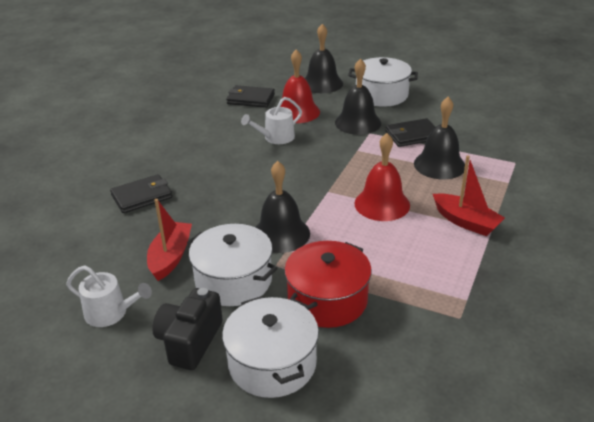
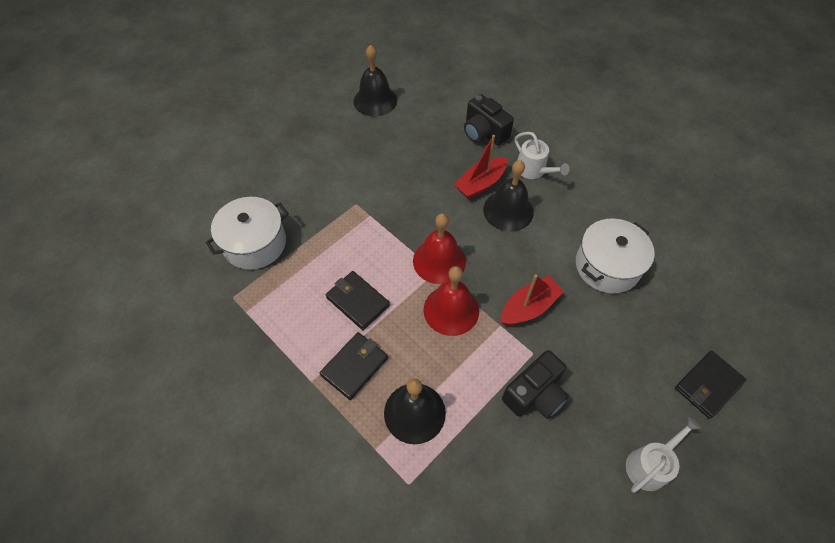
black bell: [256,161,310,253] [305,24,343,93] [335,58,381,135] [414,97,465,179] = 4 -> [354,45,397,116] [384,378,446,444] [483,160,534,232] = 3
black camera: [152,288,223,370] = 1 -> [464,94,514,146] [502,350,569,418] = 2
red pot: [284,241,372,328] = 1 -> none = 0
white pot: [187,224,278,306] [222,296,319,398] [348,57,418,107] = 3 -> [205,197,289,270] [576,219,655,293] = 2

